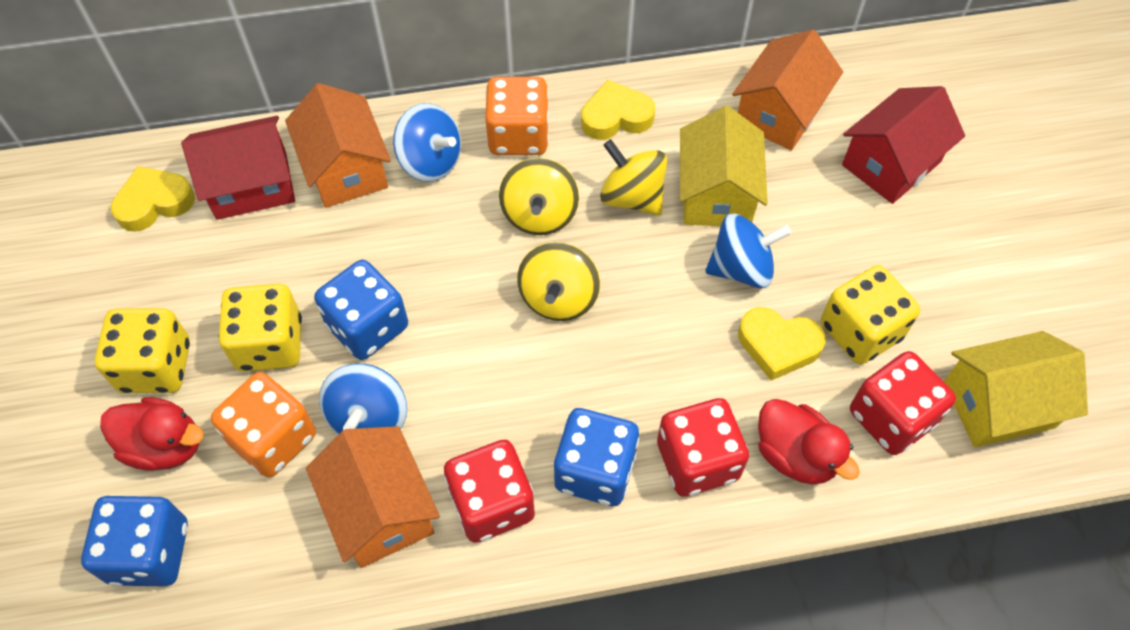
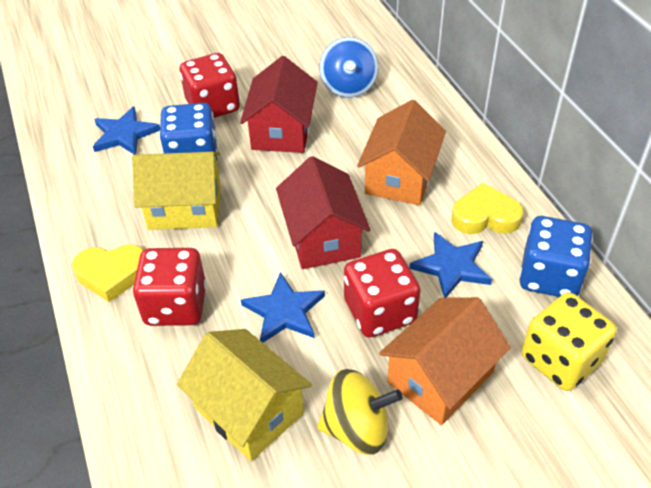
blue dice: [81,496,188,586] [314,260,408,360] [554,408,639,506] = 3 -> [160,103,218,162] [519,216,593,297] = 2
blue spinning top: [319,364,407,435] [393,103,461,182] [706,213,791,288] = 3 -> [319,37,379,98] = 1
blue star: none = 0 -> [93,107,160,155] [241,272,325,343] [409,232,492,298] = 3
orange dice: [211,372,316,478] [485,77,549,155] = 2 -> none = 0
orange house: [285,83,391,208] [306,426,440,568] [732,30,843,151] = 3 -> [357,99,446,205] [379,297,511,425] = 2
red duck: [100,397,204,471] [758,399,860,484] = 2 -> none = 0
yellow dice: [94,308,190,393] [219,284,302,372] [821,265,920,364] = 3 -> [522,292,617,391] = 1
yellow heart: [111,166,195,232] [581,80,655,140] [738,307,826,381] = 3 -> [72,244,143,302] [451,183,523,234] = 2
yellow spinning top: [499,158,579,235] [517,242,600,321] [600,139,667,216] = 3 -> [317,369,403,455] = 1

